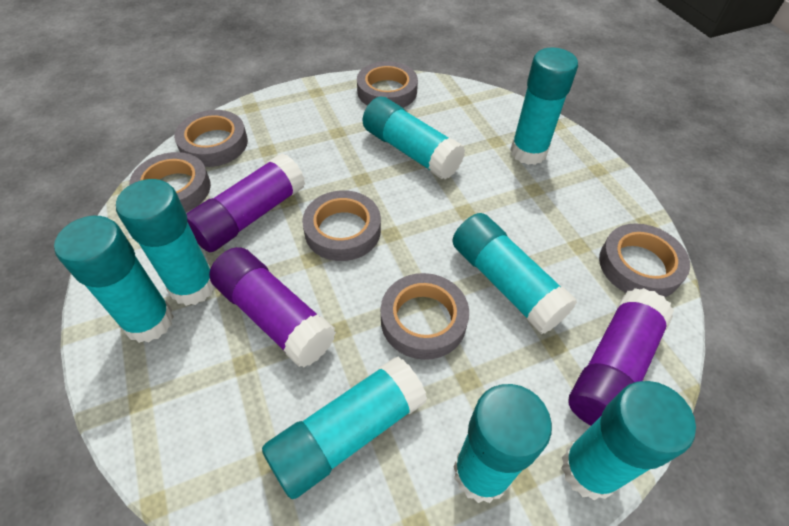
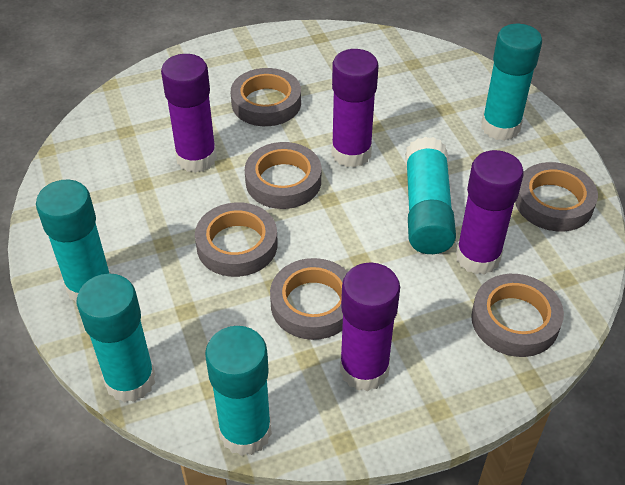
purple glue stick: [186,153,305,252] [209,247,336,368] [569,288,674,426] = 3 -> [161,54,217,173] [331,49,379,167] [340,263,400,391] [456,150,524,275] = 4
turquoise glue stick: [54,216,174,343] [116,179,215,306] [262,357,427,499] [363,97,465,180] [452,213,577,334] [454,384,552,503] [510,48,578,165] [561,381,696,500] = 8 -> [36,179,111,303] [77,273,156,403] [205,326,272,456] [405,136,456,254] [481,24,542,141] = 5

